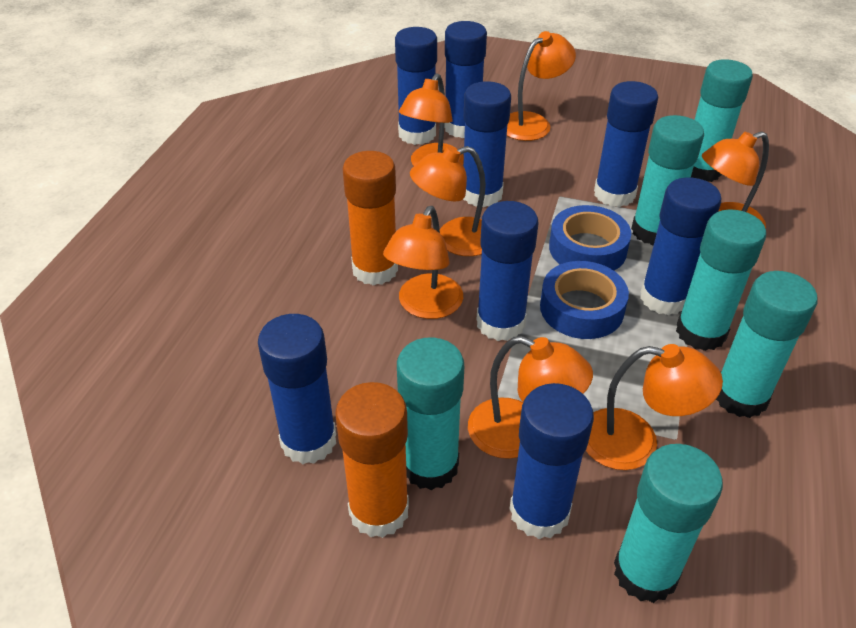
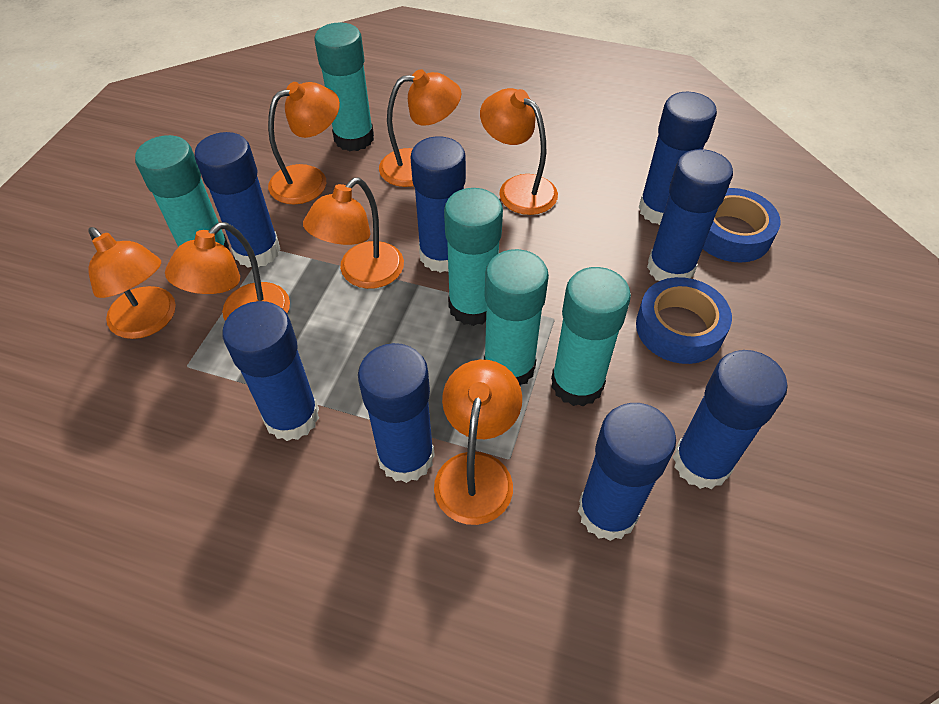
orange glue stick: [335,382,409,538] [343,151,398,285] = 2 -> none = 0
turquoise glue stick: [397,337,464,490] [614,444,723,603] [631,115,704,245] [676,209,766,351] [691,59,753,182] [716,271,817,418] = 6 -> [135,135,230,251] [315,22,374,151] [444,188,503,326] [484,249,549,386] [551,267,631,407] = 5

